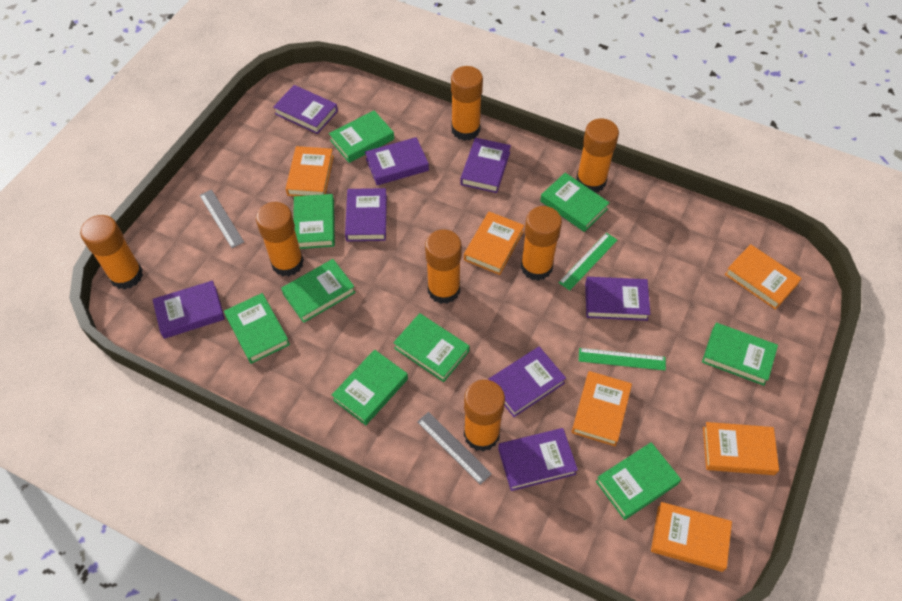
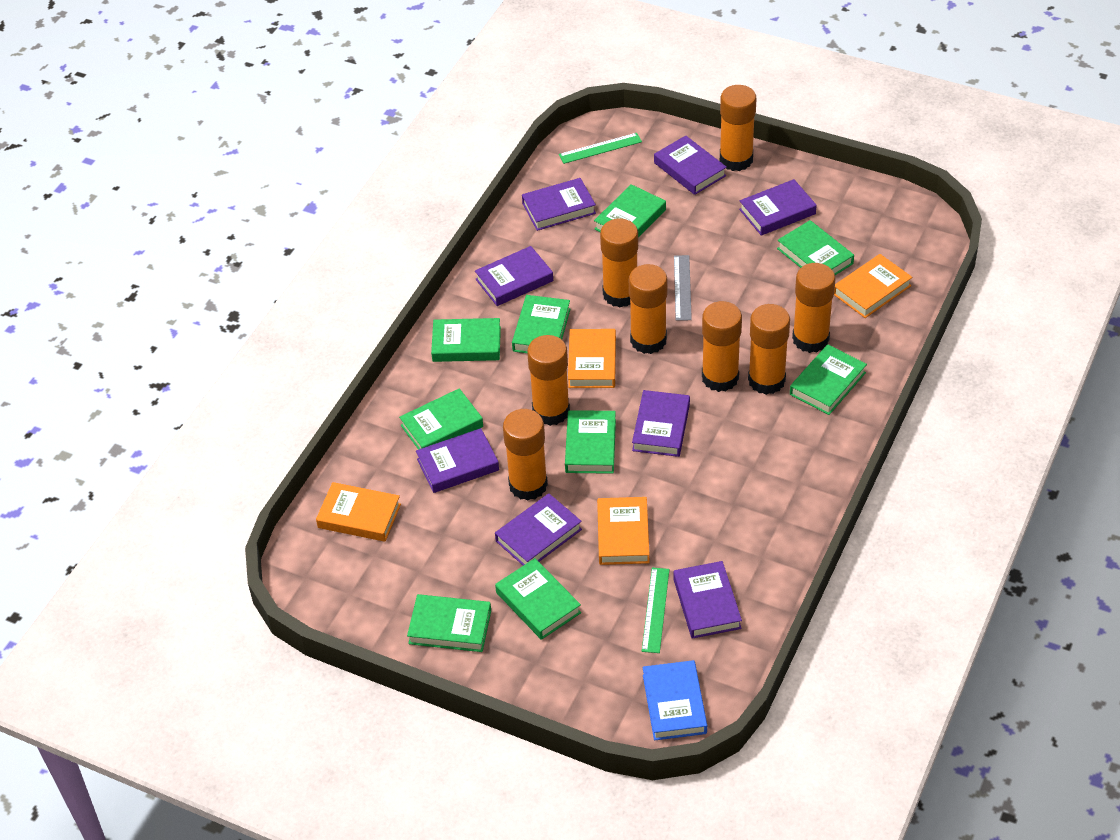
blue book: none = 0 -> [643,660,707,740] = 1
grey ruler: [200,190,244,248] [417,412,492,485] = 2 -> [674,255,692,321] = 1
orange book: [285,146,334,196] [464,212,524,275] [572,371,632,446] [651,502,732,572] [703,422,779,475] [725,244,802,310] = 6 -> [316,482,401,542] [568,329,616,388] [597,497,650,565] [834,254,912,318] = 4
orange glue stick: [80,215,143,290] [256,202,304,276] [425,229,462,304] [451,66,483,141] [464,380,505,452] [521,206,562,281] [576,118,619,193] = 7 -> [503,409,548,501] [527,335,570,426] [600,219,638,307] [629,264,668,354] [702,301,742,392] [720,85,756,171] [748,304,790,395] [792,263,835,353] = 8

